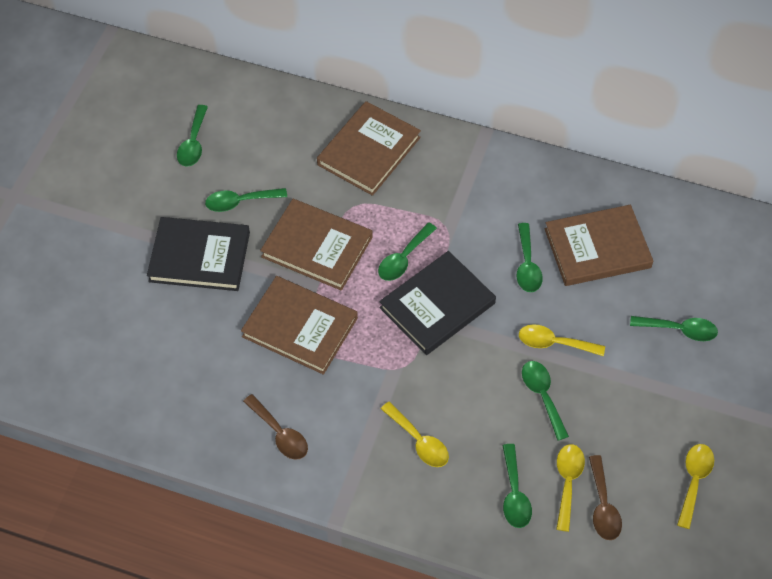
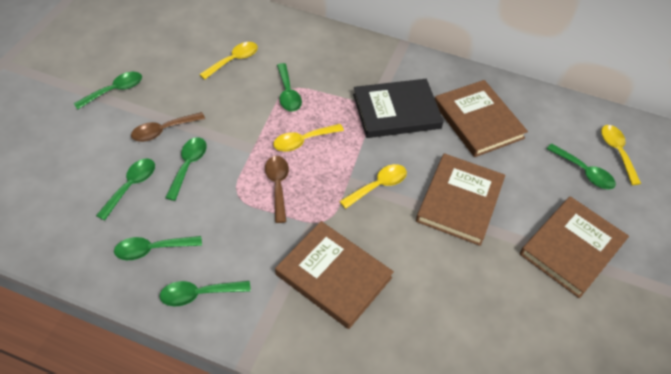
black book: [147,217,250,291] [379,251,496,355] = 2 -> [353,79,444,138] = 1

